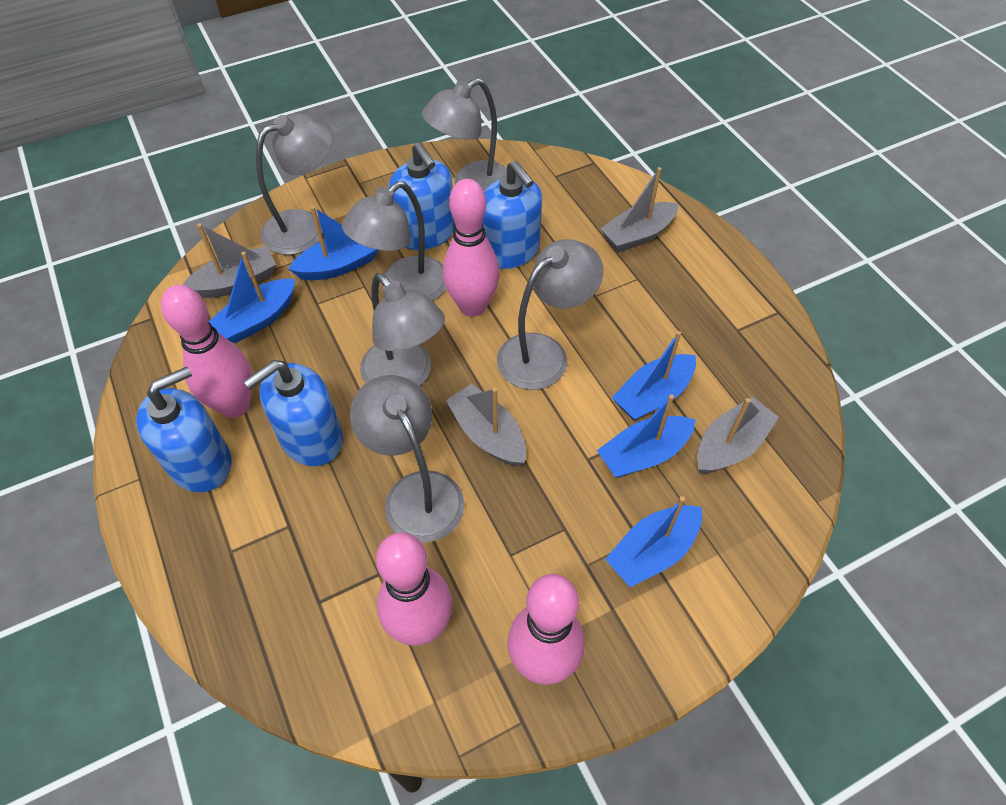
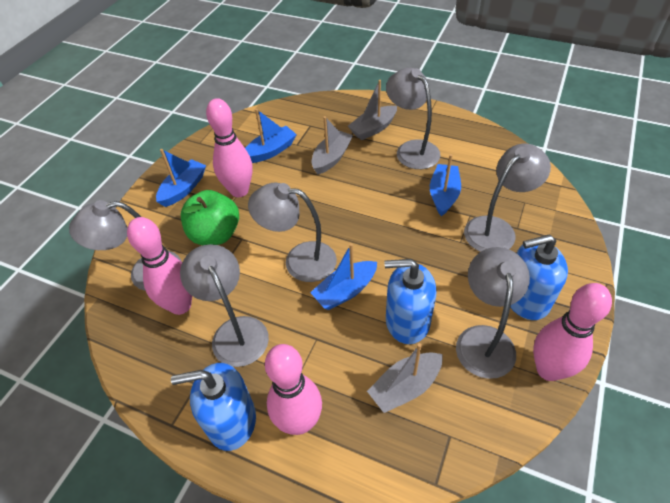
blue boat: [209,252,295,343] [288,206,378,280] [597,394,695,478] [605,496,702,587] [612,331,696,421] = 5 -> [156,149,206,207] [245,109,297,163] [310,243,377,310] [430,154,461,216] = 4
blue soap dispenser: [136,367,232,492] [243,360,343,466] [389,142,455,250] [482,161,542,269] = 4 -> [171,363,256,451] [384,259,436,344] [510,234,568,320] = 3
green apple: none = 0 -> [181,190,239,245] = 1
grey boat: [183,223,276,298] [446,384,526,467] [600,167,678,253] [697,397,779,474] = 4 -> [312,116,353,174] [348,80,397,140] [367,343,443,413] = 3

